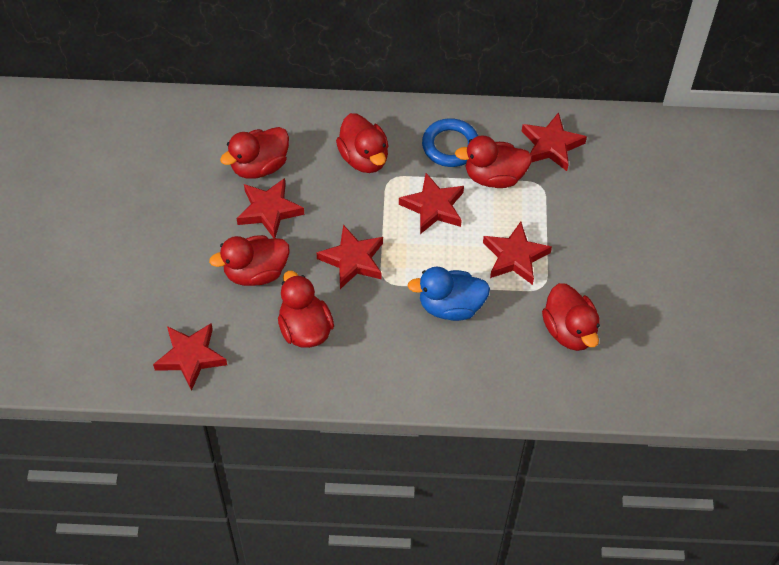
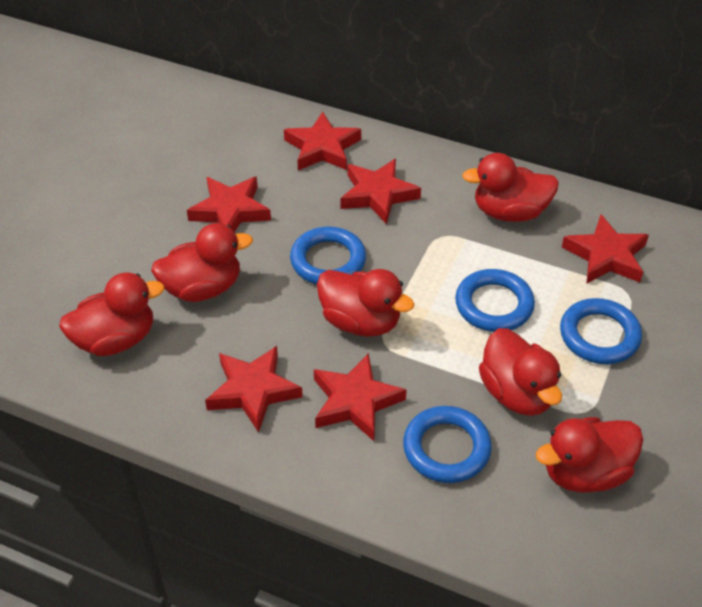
blue duck: [407,266,490,321] = 1 -> none = 0
blue ring: [422,118,478,167] = 1 -> [290,227,366,284] [403,406,492,483] [455,269,535,332] [560,298,642,364] = 4

